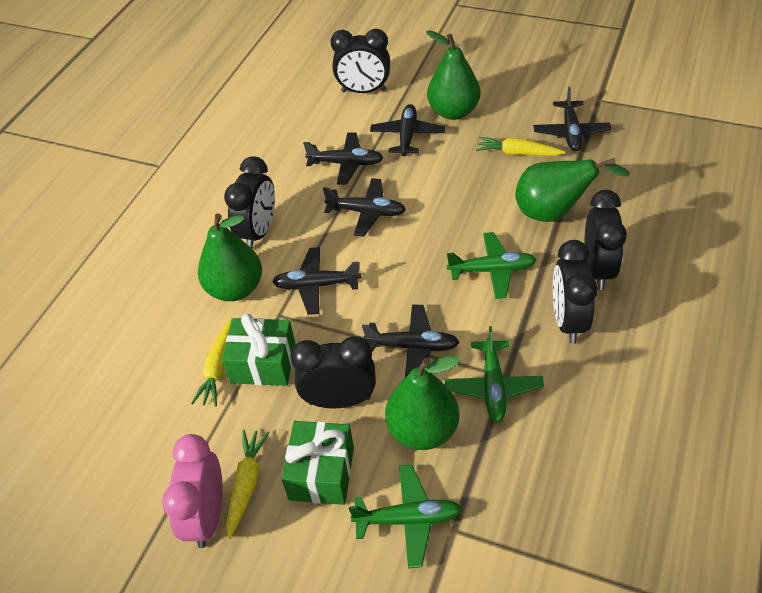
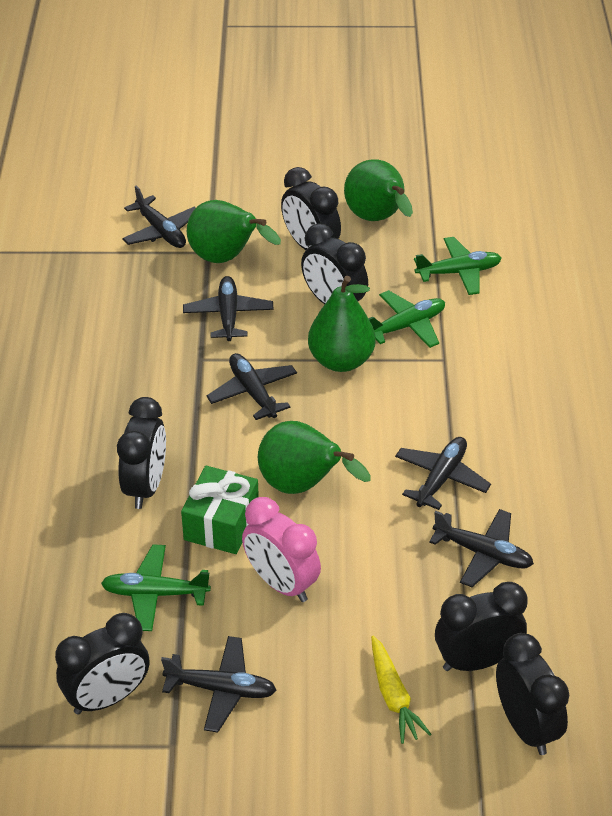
black clock: [224,156,275,248] [290,336,376,408] [331,29,390,93] [553,240,598,344] [584,190,627,290] = 5 -> [55,613,149,715] [117,397,166,509] [281,167,341,250] [301,223,368,304] [435,582,528,671] [496,633,569,755] = 6
green gift: [222,313,296,386] [282,421,354,505] = 2 -> [181,466,259,554] = 1
yellow carrot: [191,318,232,407] [226,430,270,540] [476,137,565,156] = 3 -> [371,636,431,744] = 1

